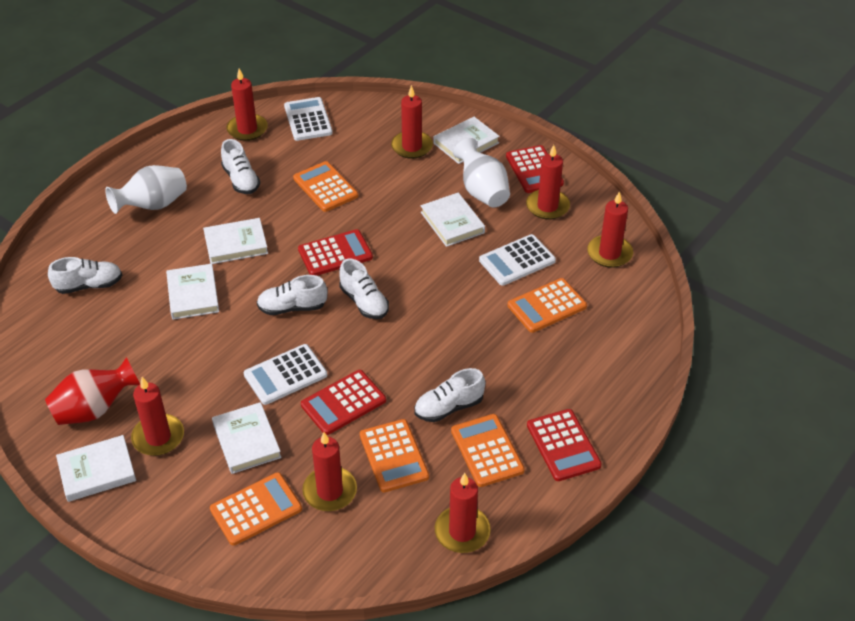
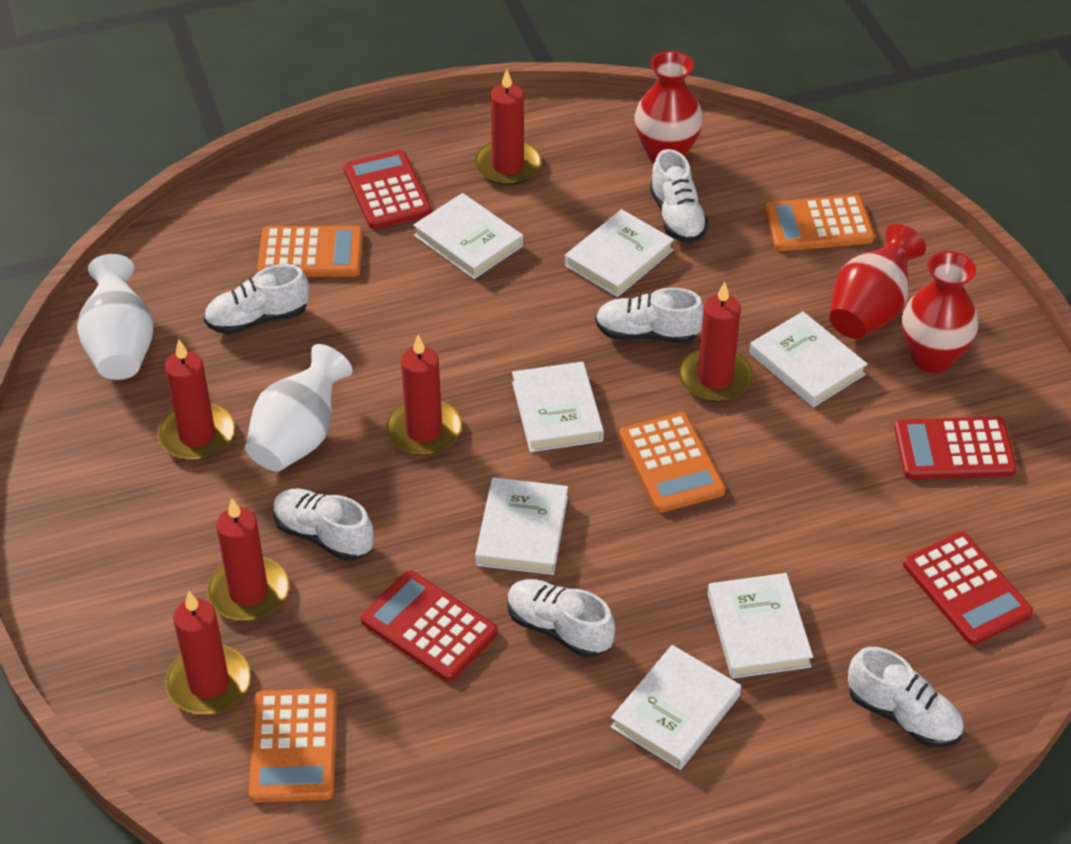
orange calculator: [210,472,302,546] [293,161,358,212] [360,419,429,492] [451,414,525,487] [508,278,587,333] = 5 -> [249,688,337,802] [257,226,363,277] [619,412,726,512] [764,195,875,251] = 4
red candle: [131,377,184,456] [226,69,268,141] [302,432,357,511] [391,85,433,159] [435,473,491,553] [526,145,570,220] [587,191,633,268] = 7 -> [158,339,235,461] [165,591,251,715] [207,498,289,621] [386,335,462,456] [474,69,542,185] [678,282,753,402] = 6
red vase: [45,357,140,425] = 1 -> [635,51,703,163] [829,224,926,339] [902,251,978,373] = 3
white book: [56,435,136,502] [166,264,219,320] [203,218,268,264] [212,402,281,474] [421,193,485,247] [433,117,500,164] = 6 -> [413,193,523,279] [475,478,568,575] [512,361,604,452] [565,209,674,297] [611,645,741,770] [708,573,813,679] [749,311,868,407] = 7
white calculator: [244,344,328,405] [284,97,333,141] [479,234,556,286] = 3 -> none = 0
white shoe: [48,257,122,294] [221,139,260,194] [257,275,327,315] [339,259,389,319] [414,368,485,422] = 5 -> [204,264,309,334] [273,489,374,561] [507,579,615,658] [595,288,704,344] [650,149,709,243] [848,647,964,748] = 6

